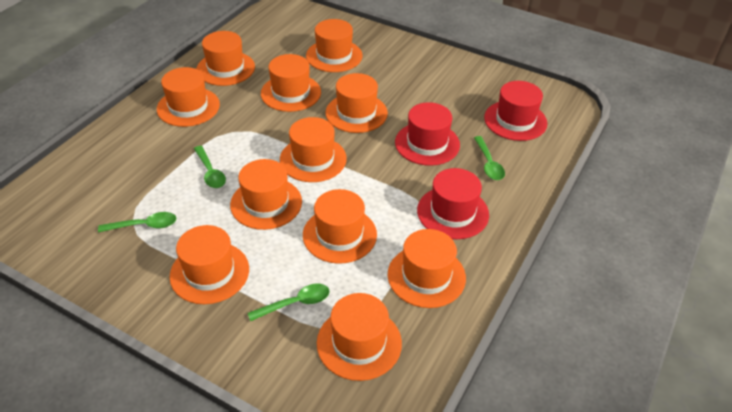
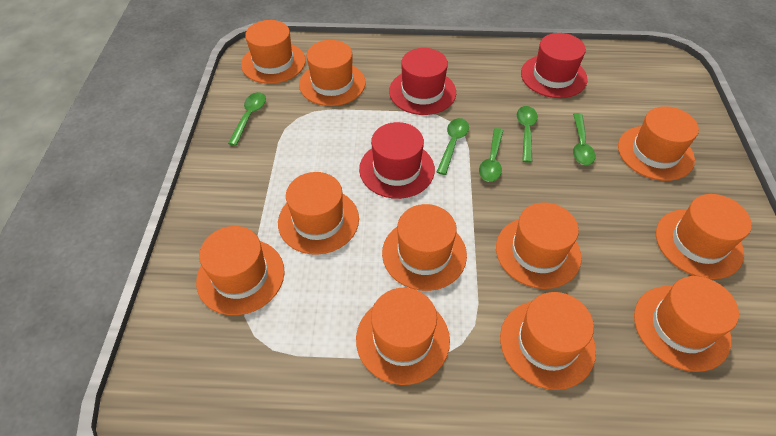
green spoon: [98,212,177,232] [194,146,226,188] [248,284,330,321] [474,136,505,180] = 4 -> [228,92,266,146] [437,118,469,175] [479,128,503,182] [517,106,538,163] [573,113,595,165] = 5

